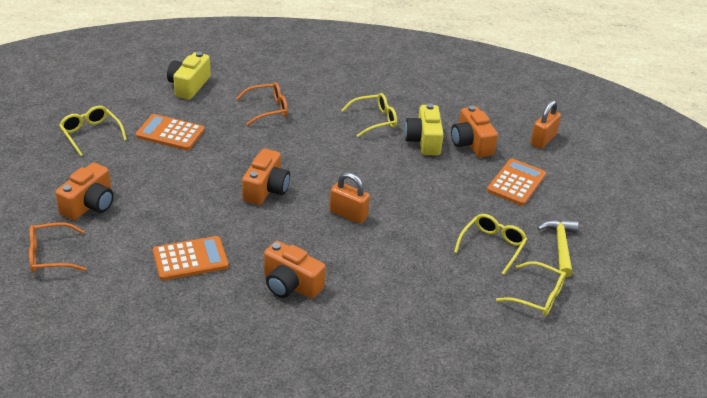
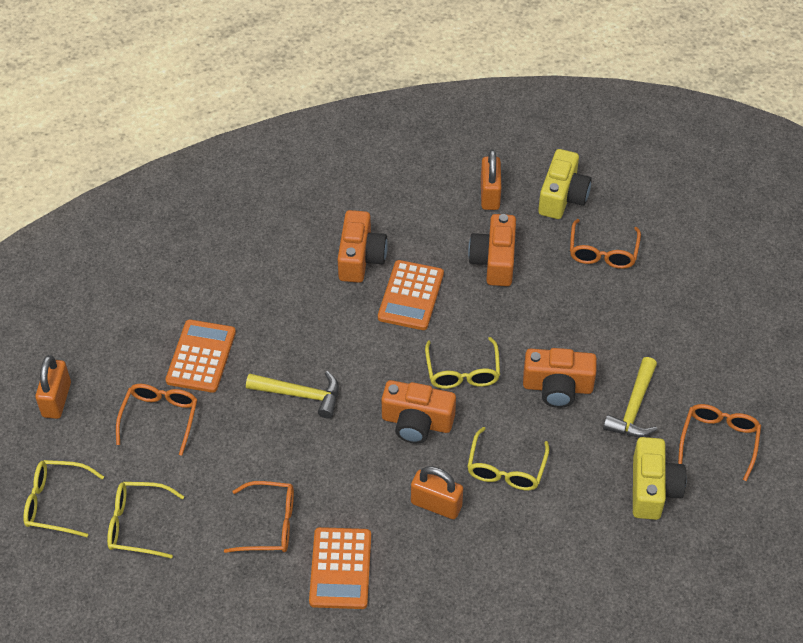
orange glasses: [29,222,86,273] [236,82,288,125] = 2 -> [116,384,197,455] [224,481,294,553] [570,219,641,269] [678,404,761,481] = 4
orange padlock: [329,172,370,224] [530,100,561,149] = 2 -> [35,355,71,419] [411,466,463,519] [481,150,502,210] = 3
yellow hammer: [537,219,578,277] = 1 -> [246,371,339,418] [603,357,657,437] = 2

